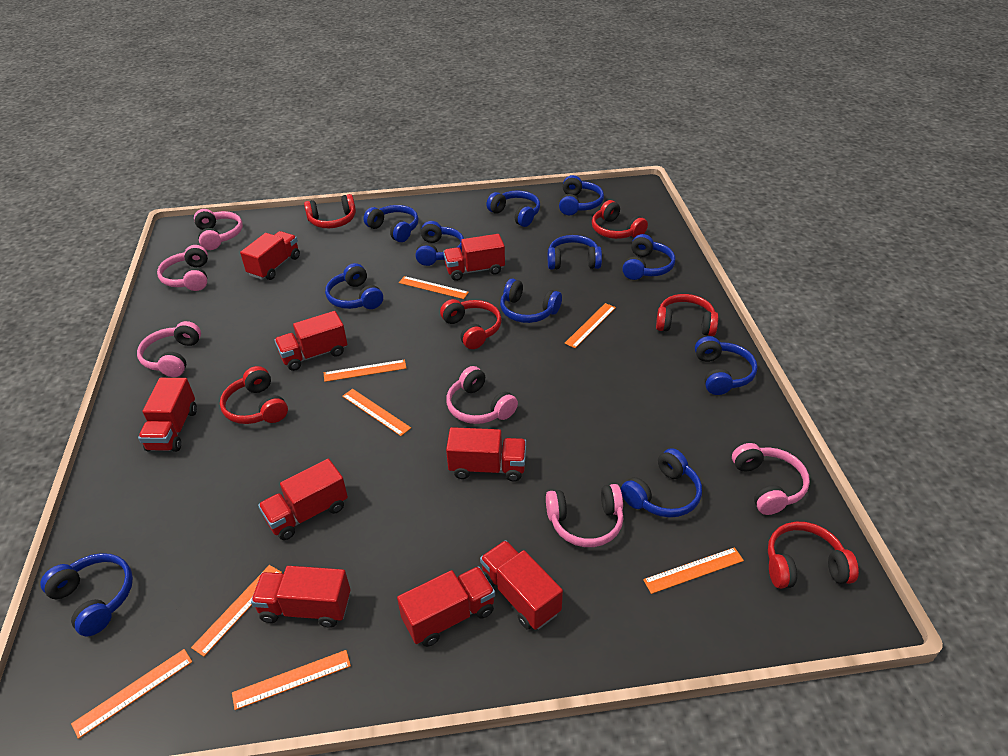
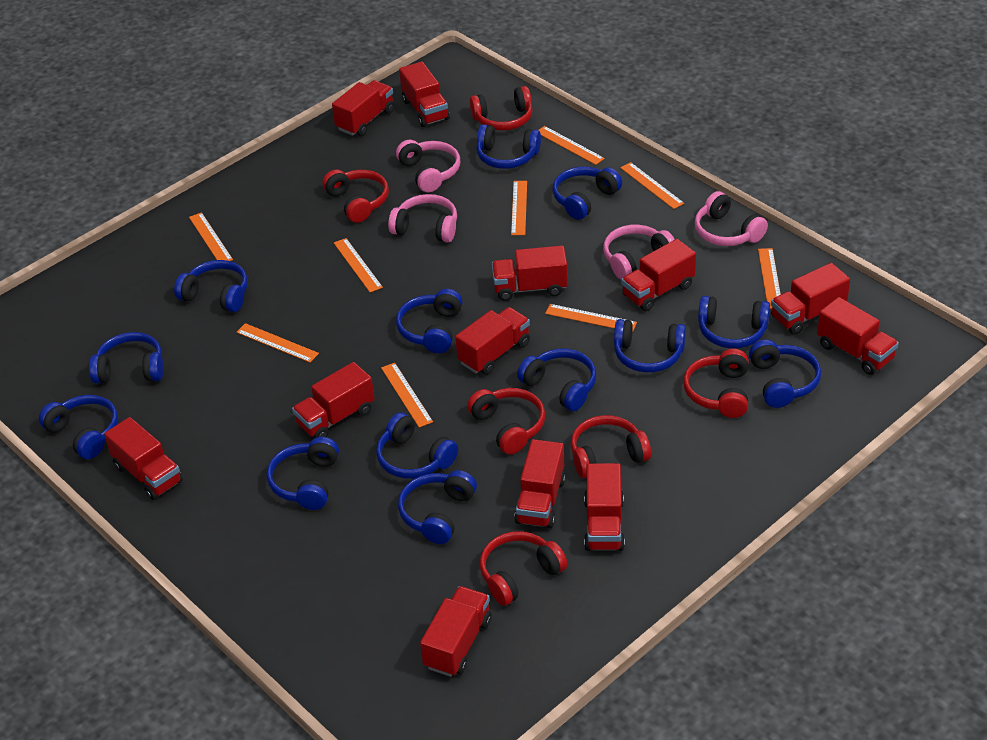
blue headphones: [40,553,133,636] [325,263,383,309] [363,205,419,242] [415,221,464,266] [486,191,540,227] [500,278,562,323] [548,235,602,270] [559,175,604,215] [621,448,702,517] [622,234,675,280] [695,336,758,395] = 11 -> [39,395,118,459] [89,332,164,384] [174,260,248,312] [267,437,339,510] [376,412,458,479] [396,289,463,353] [398,470,477,544] [477,124,541,169] [517,349,596,411] [553,167,622,220] [614,319,686,373] [698,296,770,348] [749,340,821,408] = 13
orange ruler: [71,649,192,739] [191,565,282,657] [232,650,351,710] [324,360,407,382] [342,389,411,436] [399,276,469,299] [564,303,616,348] [643,547,744,594] = 8 -> [189,212,233,261] [237,323,319,362] [334,238,383,292] [381,363,433,427] [511,181,527,235] [539,126,605,165] [545,304,637,332] [620,162,684,209] [758,248,781,309] = 9
pink headphones: [137,321,201,377] [157,245,208,291] [194,209,243,250] [446,366,518,424] [546,484,624,547] [732,443,810,515] = 6 -> [388,194,457,242] [396,140,460,192] [603,225,675,279] [695,191,768,246] = 4
red truck: [138,378,197,452] [240,231,300,280] [251,566,350,628] [258,459,348,540] [274,311,347,371] [397,566,495,647] [443,234,505,281] [446,427,526,482] [480,540,563,630] = 9 -> [104,417,183,500] [292,362,375,438] [332,80,394,136] [399,62,450,127] [420,586,492,677] [455,307,530,375] [492,246,568,301] [514,439,566,528] [584,463,625,551] [621,239,696,311] [771,263,850,335] [817,297,899,375] = 12

